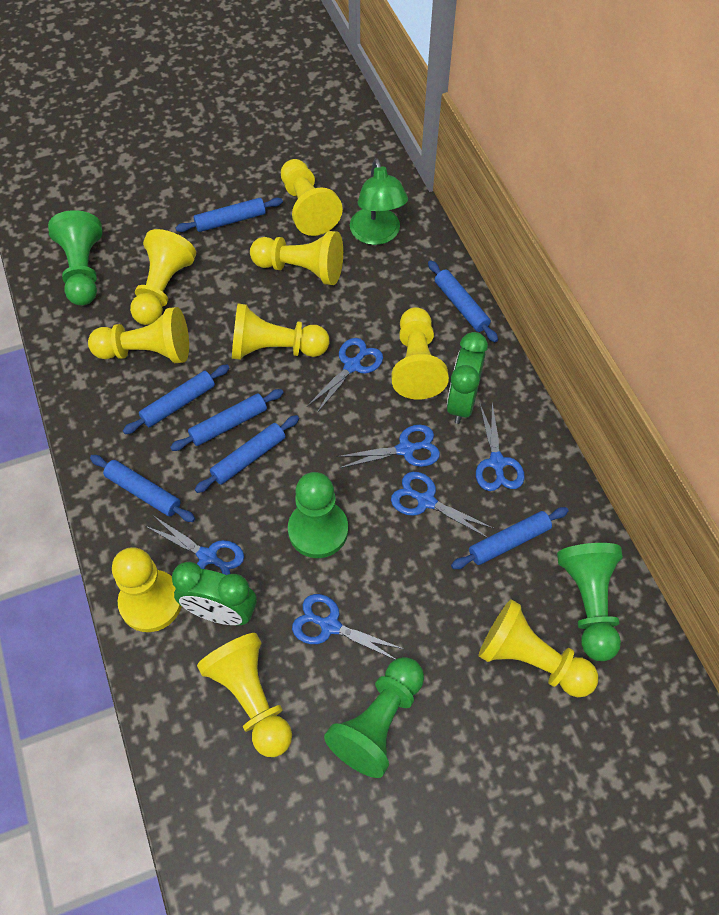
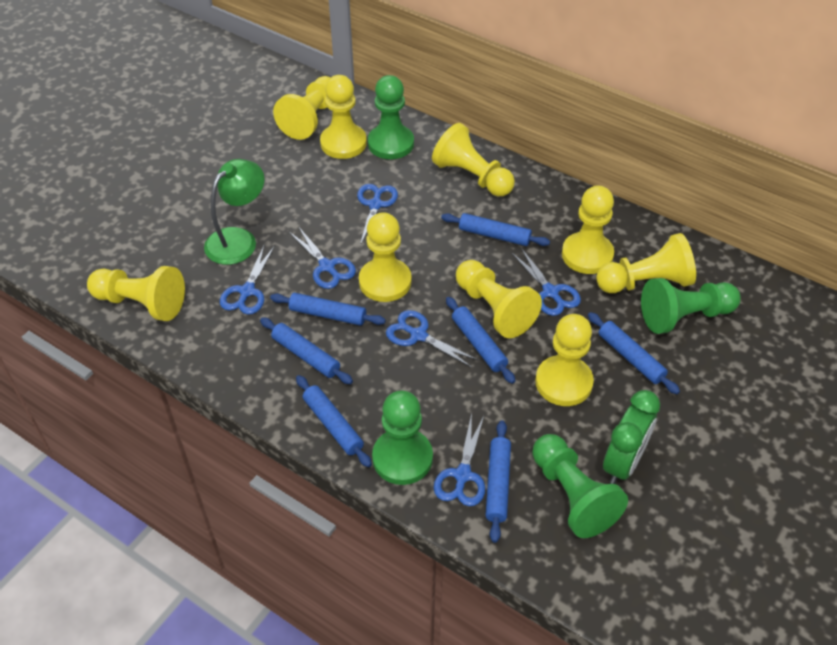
green clock: [172,562,257,625] [447,332,488,424] = 2 -> [603,390,660,484] = 1

